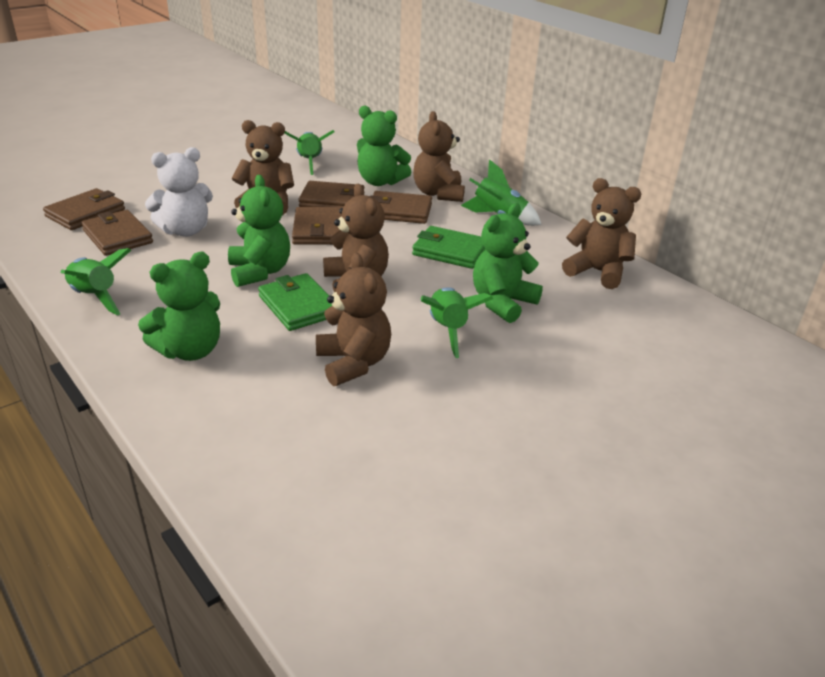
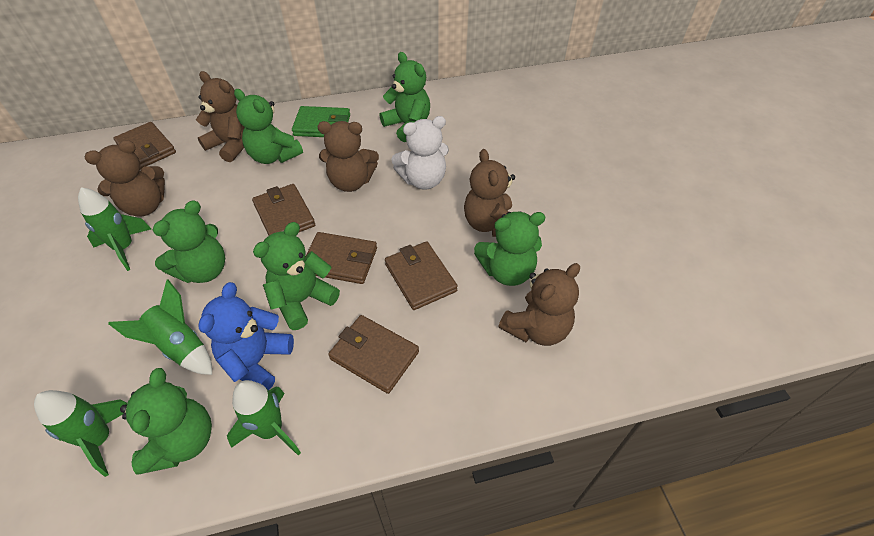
blue teddy bear: none = 0 -> [198,282,294,390] = 1
green teddy bear: [138,252,220,361] [228,175,290,287] [357,106,411,186] [473,203,543,323] = 4 -> [120,368,212,474] [153,200,225,283] [234,89,303,164] [253,222,340,330] [380,52,430,142] [474,212,545,286] = 6
green wallet: [258,273,332,331] [412,226,486,269] = 2 -> [292,106,350,137] = 1

